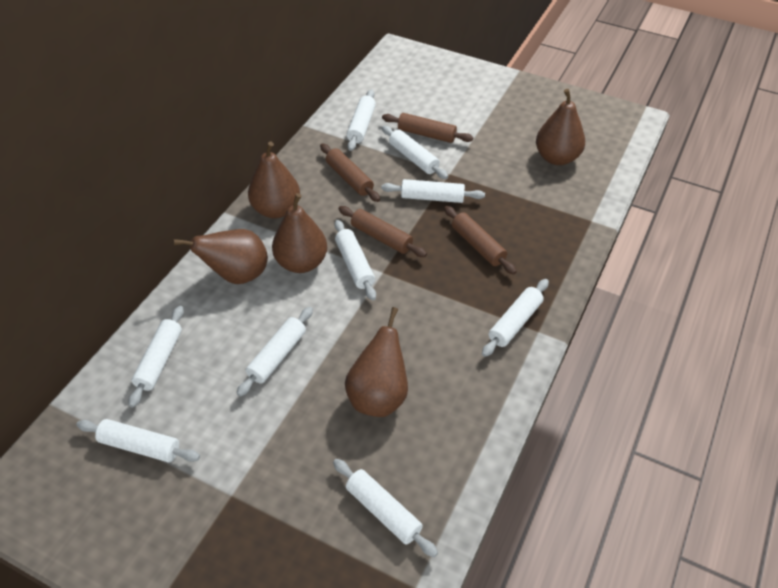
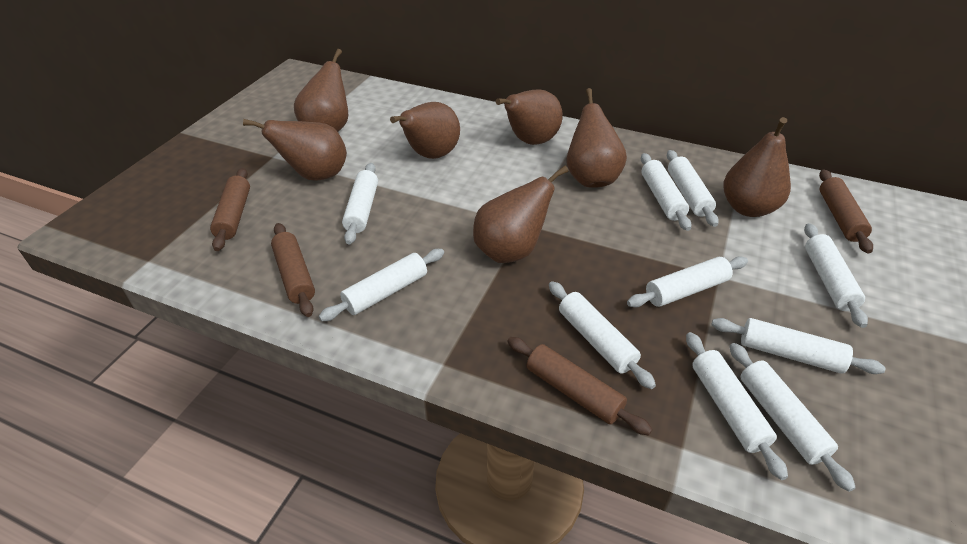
brown pear: [173,229,268,284] [248,142,300,218] [272,193,327,273] [345,307,408,417] [536,89,585,165] = 5 -> [243,119,347,181] [294,49,348,132] [390,102,460,159] [473,165,569,263] [496,89,563,145] [566,88,627,188] [723,117,791,217] = 7
white rolling pin: [76,419,200,463] [129,306,184,408] [237,307,313,397] [333,459,438,557] [334,220,376,301] [347,89,376,151] [381,179,485,203] [382,126,448,179] [482,279,549,357] = 9 -> [319,249,444,321] [342,163,378,244] [549,281,656,389] [627,256,748,308] [641,153,692,231] [667,150,719,227] [686,332,788,480] [711,318,886,374] [729,343,856,492] [804,223,868,328] = 10

